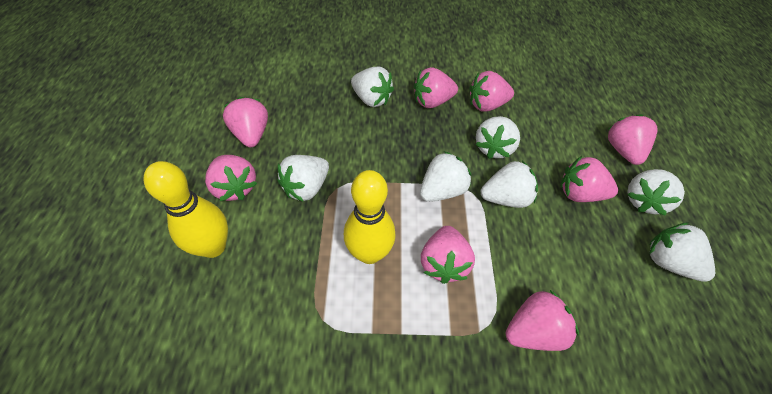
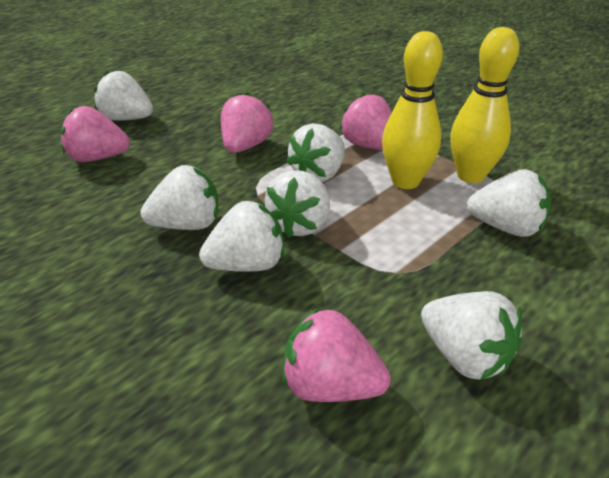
pink strawberry: [205,155,257,201] [223,97,268,147] [414,67,458,108] [421,226,475,284] [469,71,514,112] [506,290,579,351] [560,156,618,202] [608,114,658,165] = 8 -> [61,106,130,162] [221,92,273,153] [282,307,391,402] [339,93,392,150] = 4

